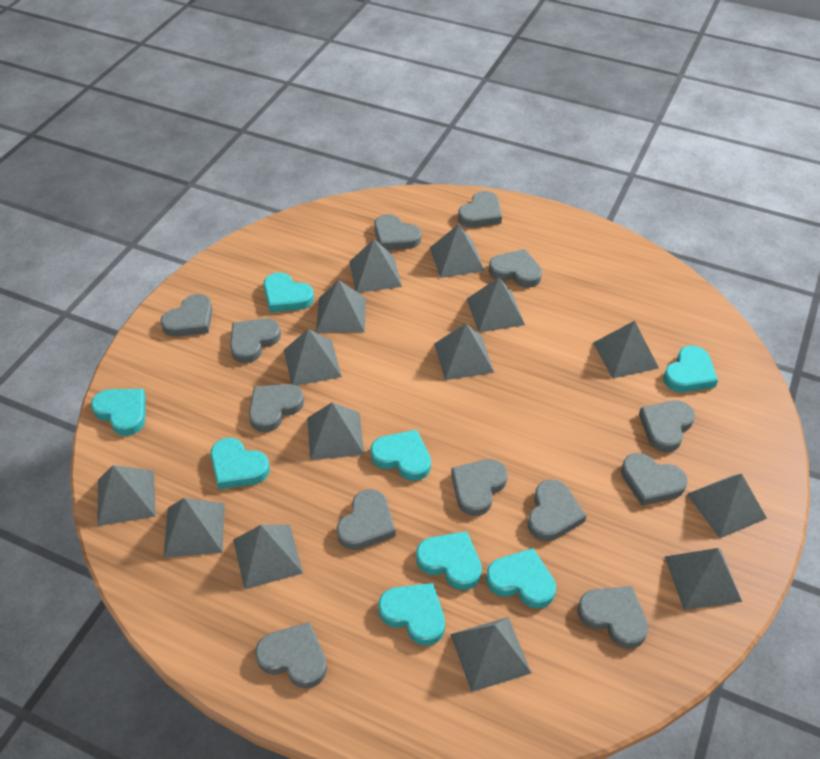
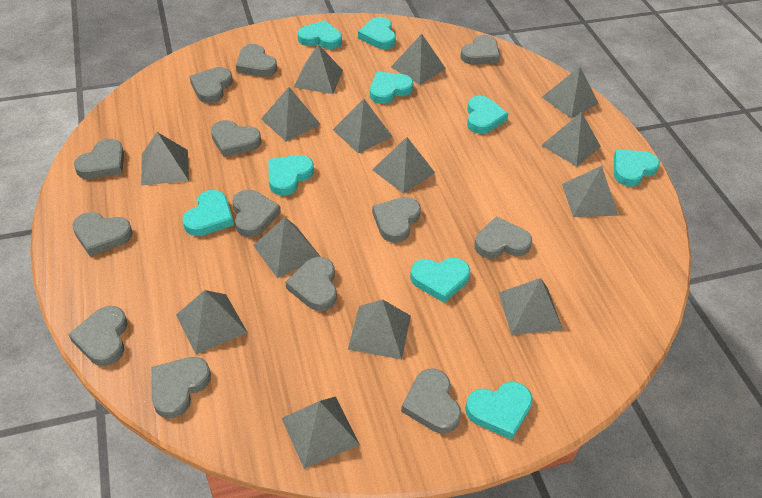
turquoise heart: [91,389,146,436] [210,438,270,489] [264,272,314,312] [370,430,431,481] [378,583,445,646] [416,531,482,590] [486,548,556,609] [663,345,718,392] = 8 -> [182,190,234,236] [268,155,314,196] [298,20,342,49] [358,17,396,49] [370,72,413,104] [410,258,470,303] [465,382,533,440] [467,96,508,134] [614,149,660,186] = 9

